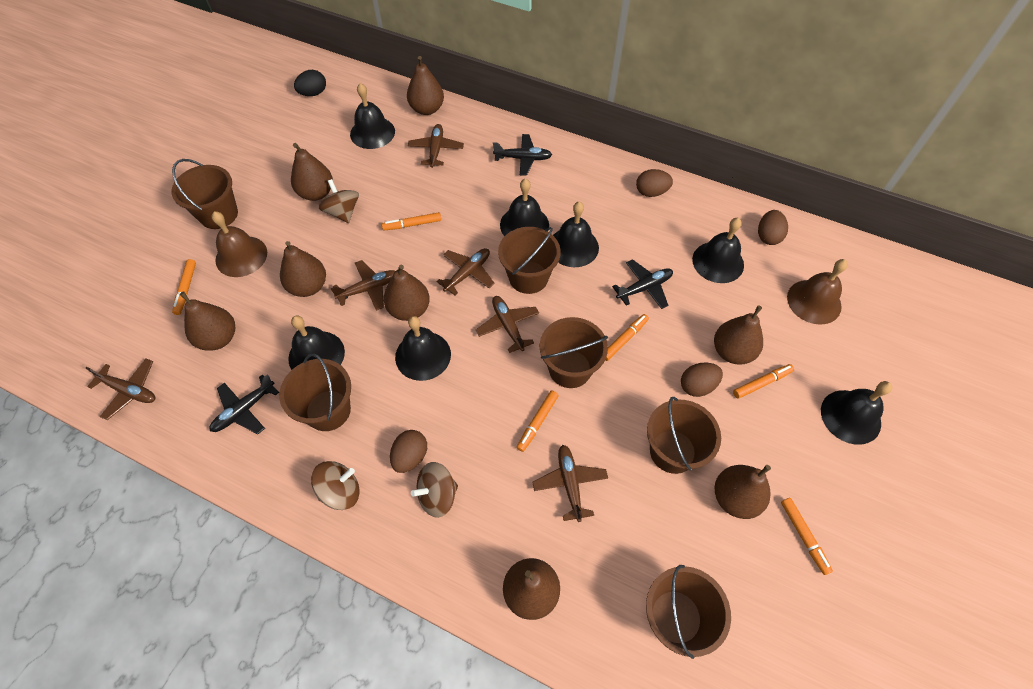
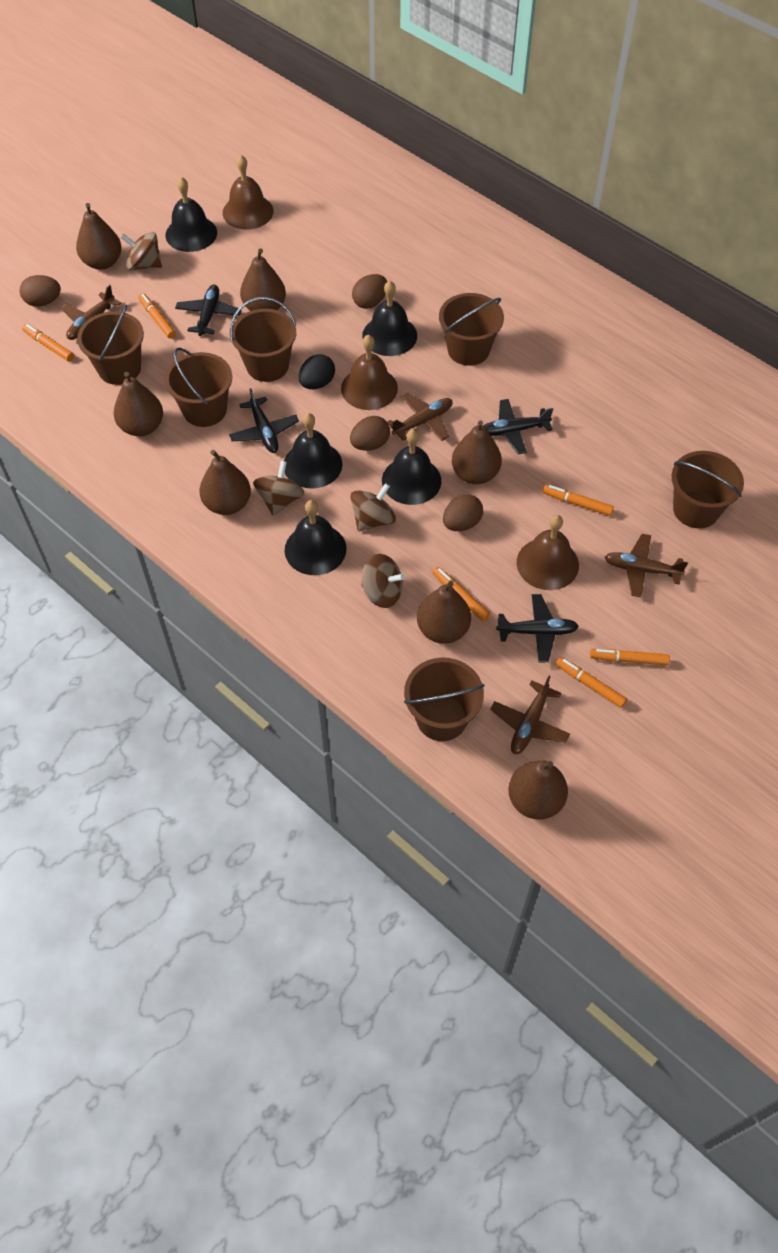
black bell: [288,316,345,370] [350,83,395,149] [395,316,451,381] [500,179,549,236] [553,202,599,267] [692,218,744,283] [821,381,892,445] = 7 -> [165,177,217,252] [284,413,343,489] [285,500,347,575] [362,281,417,356] [382,429,441,505] = 5
black plane: [210,374,279,434] [493,134,552,176] [612,259,673,309] = 3 -> [175,284,242,336] [229,388,299,453] [483,399,553,454] [496,594,579,663] = 4
brown bell: [212,211,267,277] [787,259,848,325] = 2 -> [223,155,274,230] [341,335,398,410] [517,515,579,590] = 3
brown pear: [180,292,235,351] [280,241,326,297] [291,143,333,201] [384,265,430,321] [407,56,444,115] [503,558,560,620] [714,305,763,365] [714,465,771,519] = 8 -> [76,203,122,270] [114,372,163,436] [199,450,251,515] [240,248,286,311] [417,581,471,644] [452,420,502,484] [508,761,568,820] = 7
brown plane: [86,359,155,420] [331,260,395,311] [408,124,464,168] [436,248,495,296] [476,296,539,353] [532,445,608,522] = 6 -> [62,285,121,340] [387,392,453,441] [490,676,570,754] [605,534,688,597] = 4
brown spinning top: [311,461,360,510] [319,179,359,223] [411,462,458,518] = 3 -> [121,232,162,270] [253,461,304,516] [350,483,396,531] [361,554,405,608] = 4

